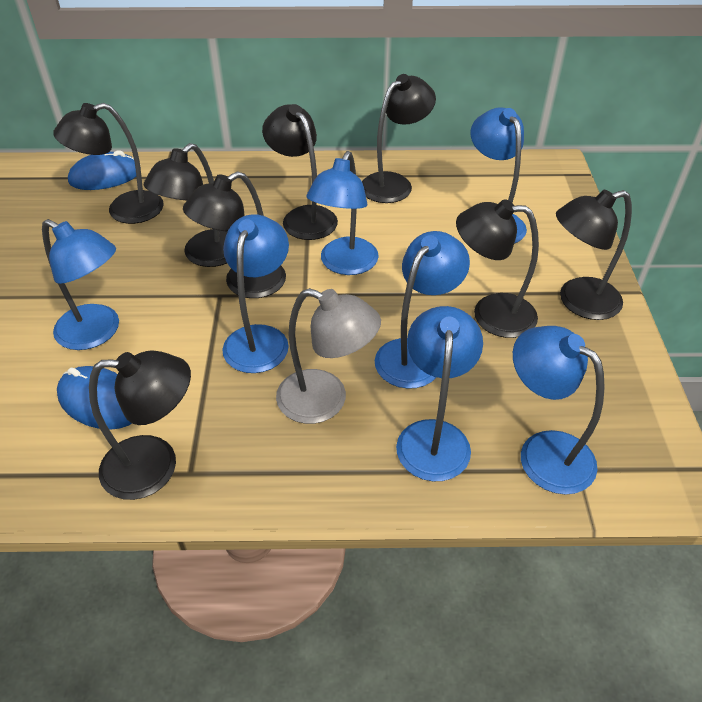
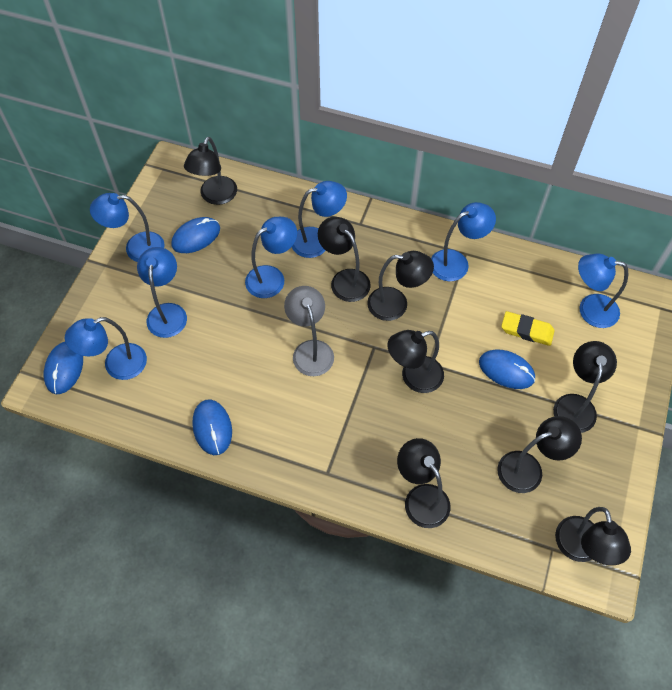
blue mouse: [57,366,132,430] [68,150,141,190] = 2 -> [44,342,83,394] [171,217,220,253] [192,399,232,455] [479,350,535,389] = 4
yellow eraser: none = 0 -> [501,311,555,346] = 1

